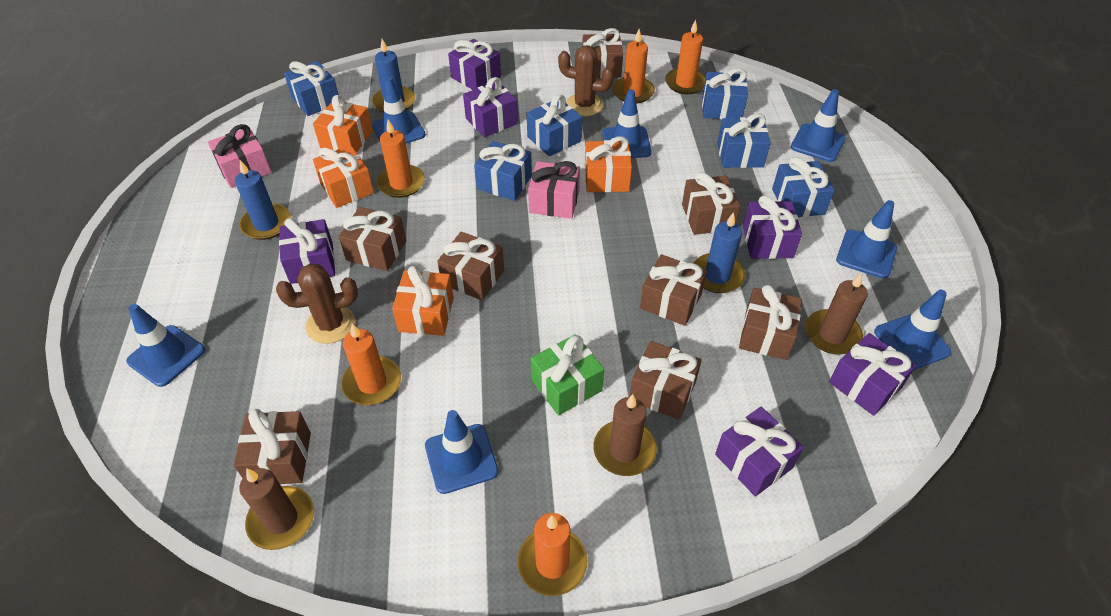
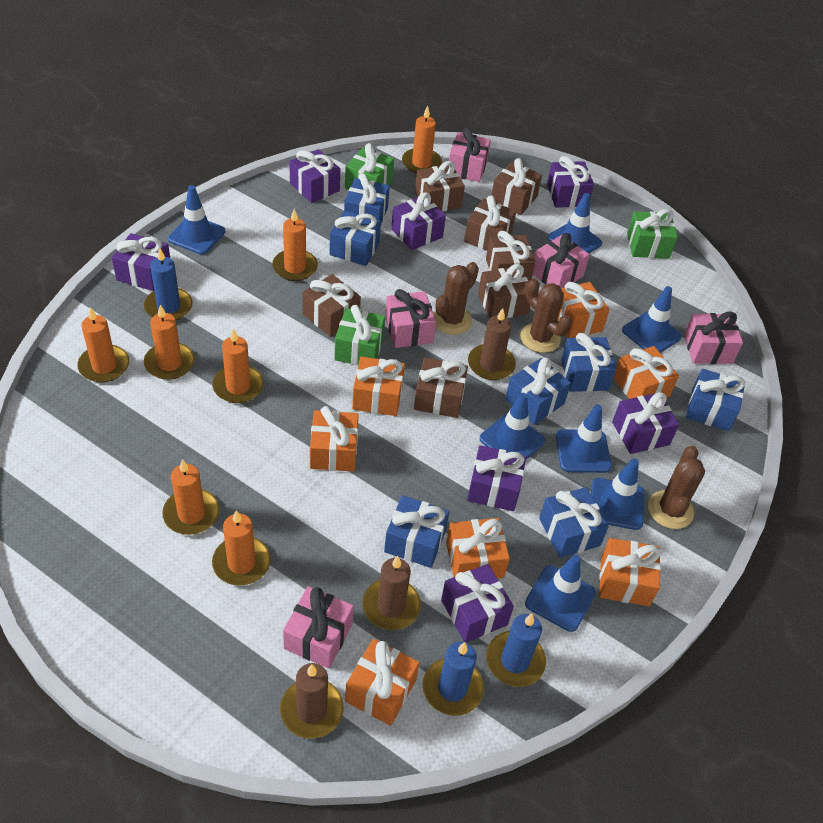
blue gift: [284,61,339,116] [474,141,532,201] [527,94,582,156] [702,68,748,119] [717,113,771,168] [772,157,835,217] = 6 -> [330,210,381,266] [344,174,390,224] [384,495,449,568] [505,358,571,425] [539,487,609,558] [561,333,616,392] [686,369,745,431] = 7
brown cactus: [276,264,358,344] [558,45,614,116] = 2 -> [433,262,479,335] [520,278,572,353] [648,446,705,529] = 3
brown gift: [234,409,311,484] [339,207,406,271] [437,232,504,301] [582,28,623,78] [630,341,702,420] [640,254,707,326] [682,172,740,235] [739,285,802,360] = 8 -> [302,274,361,337] [414,357,468,418] [415,161,465,212] [464,196,516,251] [478,264,531,318] [486,231,535,281] [491,158,542,215] = 7
green gift: [531,334,604,415] = 1 -> [335,304,385,365] [345,143,394,190] [627,209,678,259] = 3
orange candle: [341,324,401,405] [377,119,425,198] [518,513,587,596] [612,29,655,104] [665,19,706,94] = 5 -> [77,307,129,383] [144,305,195,380] [162,459,219,535] [212,329,263,403] [212,510,270,586] [272,209,318,281] [402,106,442,174] = 7
orange gift: [313,95,373,153] [313,145,374,208] [392,266,454,336] [585,136,632,192] = 4 -> [310,406,359,472] [345,639,420,726] [352,357,405,416] [446,518,510,579] [557,282,610,338] [599,538,661,606] [613,346,679,399] = 7
pink gift: [208,124,272,188] [528,161,580,219] = 2 -> [283,586,354,669] [385,289,436,348] [449,128,491,182] [533,233,590,288] [684,311,743,364] = 5
purple gift: [279,218,335,284] [448,39,501,90] [463,77,518,137] [715,406,804,497] [743,195,802,259] [829,333,916,416] = 6 -> [112,233,170,291] [289,149,340,203] [391,192,446,250] [441,564,514,643] [467,445,526,511] [547,156,594,208] [612,392,679,454] = 7

